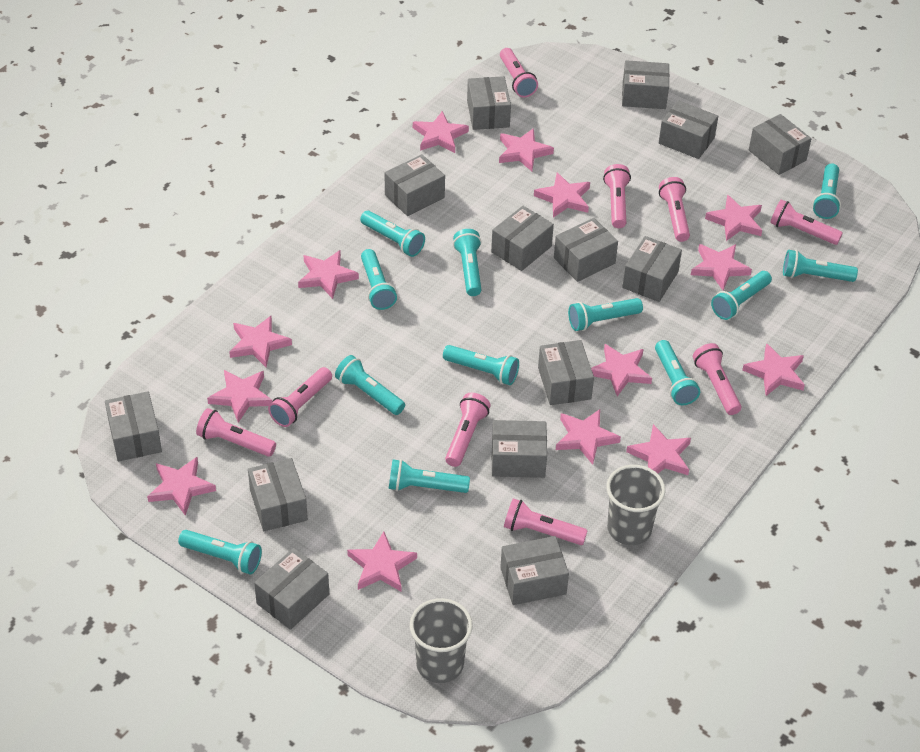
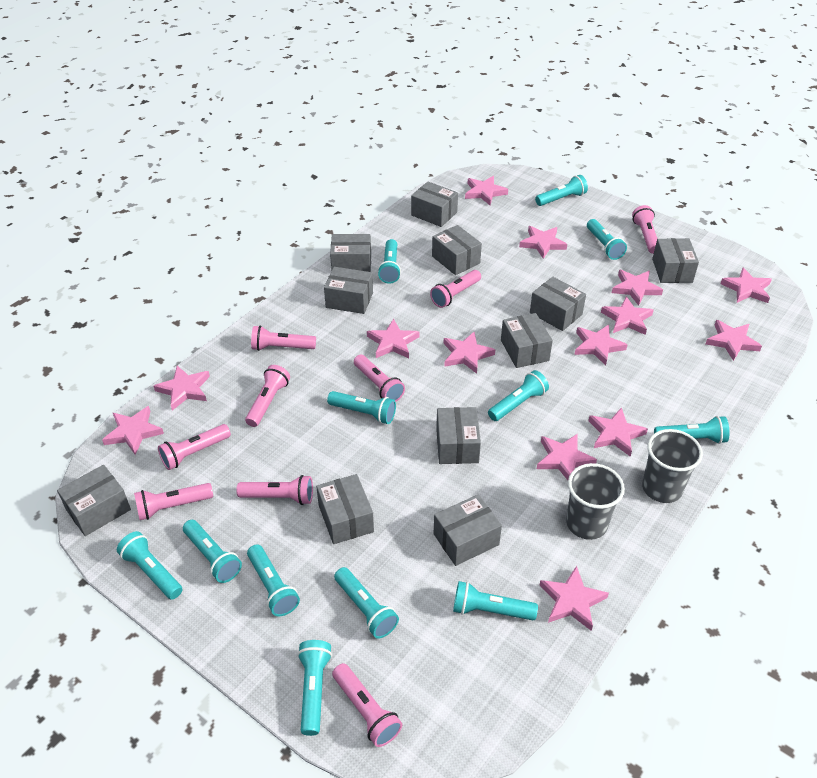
grey box: [105,391,162,461] [248,458,308,531] [254,548,329,630] [385,154,445,216] [467,76,511,130] [491,206,554,271] [492,420,547,478] [500,536,569,605] [538,340,594,405] [554,218,618,282] [622,60,669,109] [622,236,682,302] [659,100,718,159] [749,114,811,175] = 14 -> [57,465,131,536] [316,474,374,544] [324,267,373,314] [330,234,371,272] [411,182,458,227] [432,225,482,275] [434,494,502,566] [436,407,481,464] [501,313,553,368] [530,277,586,331] [652,238,699,283] = 11

